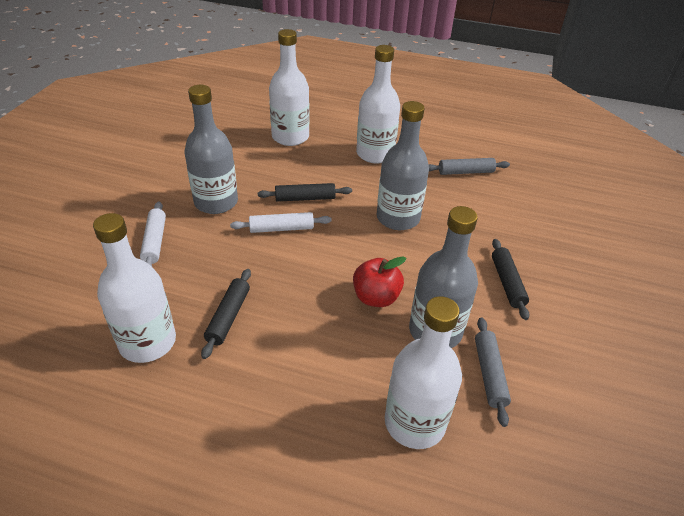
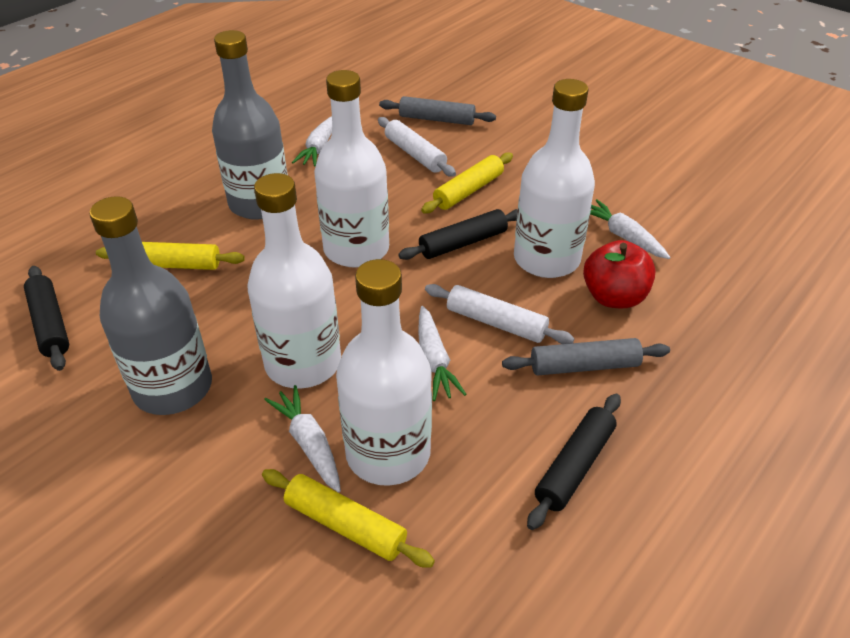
grey bottle: [184,85,238,214] [377,101,429,230] [409,206,478,348] = 3 -> [89,196,212,415] [212,30,288,220] = 2
white carrot: none = 0 -> [264,385,341,493] [292,116,332,167] [418,306,466,401] [590,199,670,259] = 4
yellow rolling pin: none = 0 -> [96,242,245,270] [262,469,435,568] [421,152,513,214] = 3

